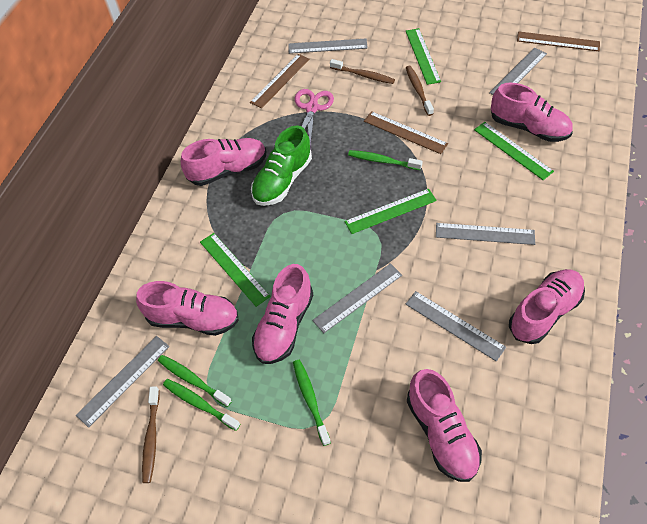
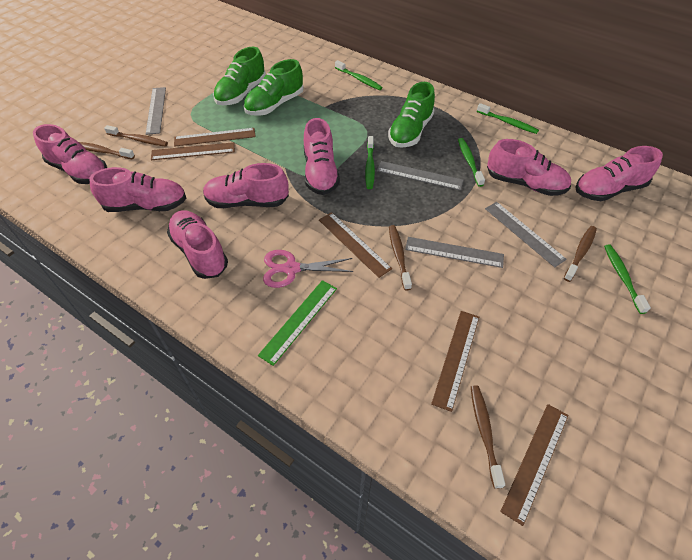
brown ruler: [250,54,309,109] [364,111,448,154] [517,31,600,51] = 3 -> [151,142,235,160] [174,128,256,147] [319,212,392,278] [431,311,479,412] [500,404,568,526] = 5
brown toothbrush: [142,386,160,483] [330,59,395,84] [406,66,434,116] = 3 -> [79,142,135,159] [104,125,168,147] [389,225,412,291] [471,385,505,489] [564,226,597,282] = 5
green ruler: [200,233,271,307] [344,189,437,234] [406,28,441,85] [474,122,554,180] = 4 -> [258,280,337,366] = 1
green shoe: [251,125,312,206] = 1 -> [213,47,266,105] [244,59,304,116] [388,82,435,148] = 3
green toothbrush: [158,355,232,407] [163,379,240,431] [293,360,331,446] [348,150,423,170] = 4 -> [335,60,383,90] [365,136,375,189] [458,138,485,187] [477,103,539,134] [604,244,651,314] = 5
grey ruler: [76,336,170,428] [288,38,368,54] [312,263,402,333] [406,291,506,362] [436,223,535,245] [489,47,547,95] = 6 -> [146,87,166,135] [377,161,464,190] [405,237,504,268] [485,202,567,267] = 4
pink shoe: [136,281,239,336] [181,138,266,186] [252,264,313,364] [407,369,482,482] [491,83,573,142] [509,269,585,344] = 6 -> [33,124,107,184] [89,167,186,212] [167,210,228,279] [203,163,289,208] [304,118,340,195] [487,139,571,196] [575,146,663,201] = 7

